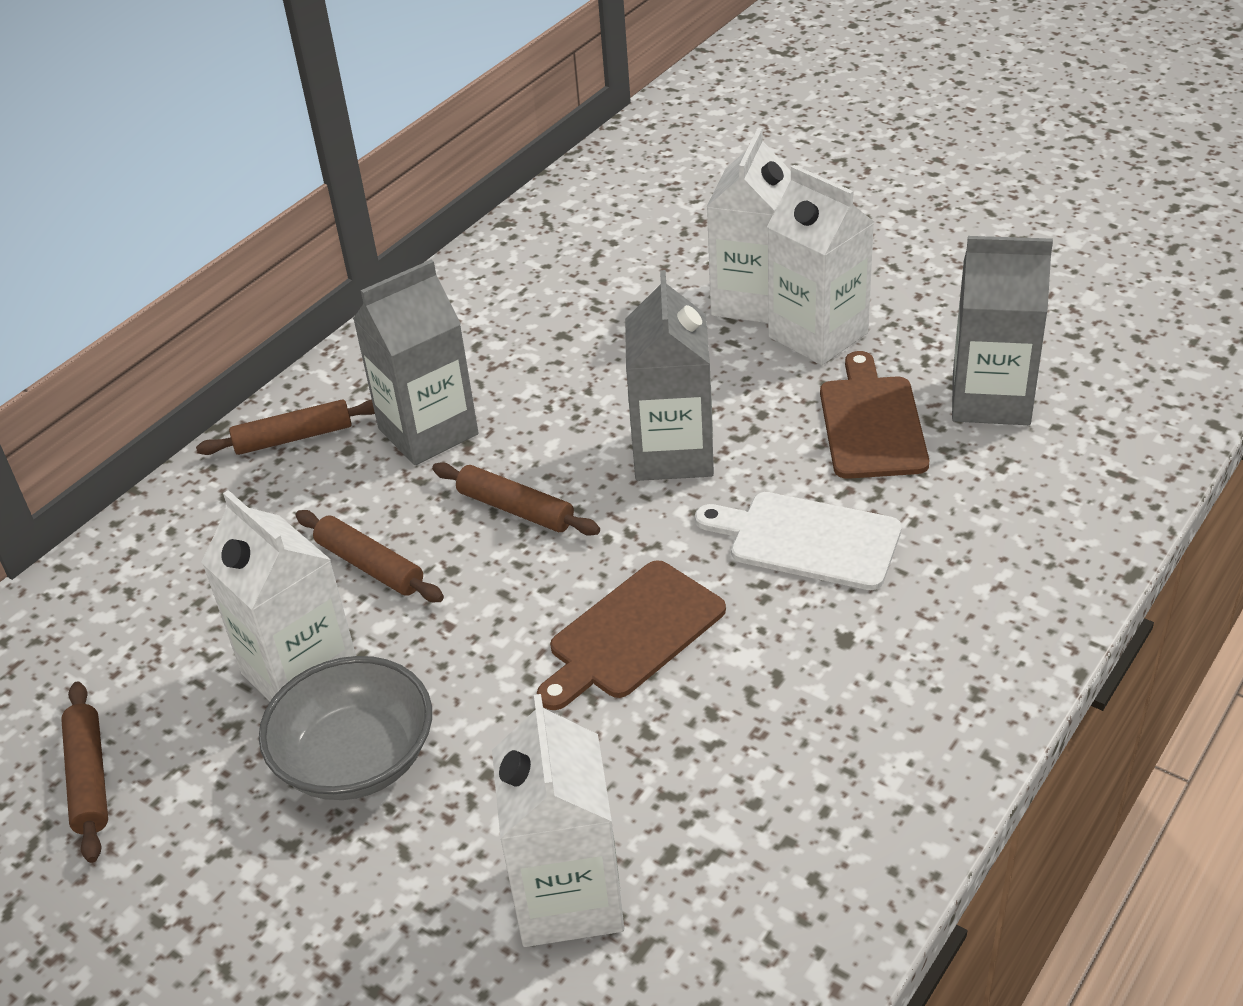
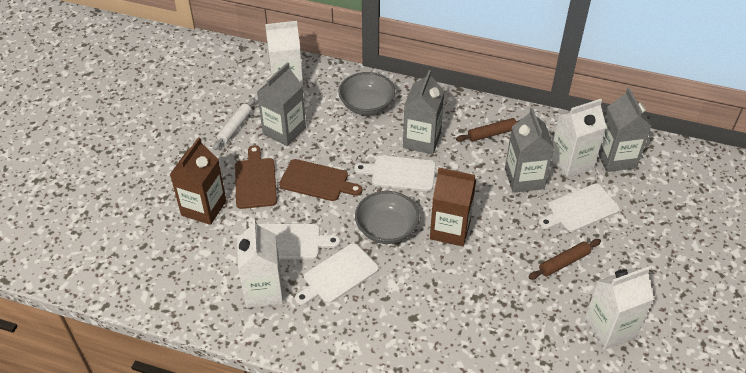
brown carton: none = 0 -> [170,137,227,225] [430,168,476,247] = 2
brown rolling pin: [61,681,108,863] [196,399,375,455] [296,510,444,602] [432,462,600,536] = 4 -> [456,118,521,142] [529,239,601,280] = 2
grey bowl: [259,656,432,800] = 1 -> [339,72,395,115] [355,191,420,244] = 2
grey carton: [353,260,478,465] [625,270,714,481] [952,236,1053,425] = 3 -> [257,62,306,146] [403,70,444,154] [505,108,555,193] [598,88,652,172] = 4
white cutting board: [695,492,902,590] = 1 -> [258,224,340,259] [295,243,379,305] [354,155,436,191] [539,184,620,232] = 4
white rolling pin: none = 0 -> [213,98,255,150] = 1

